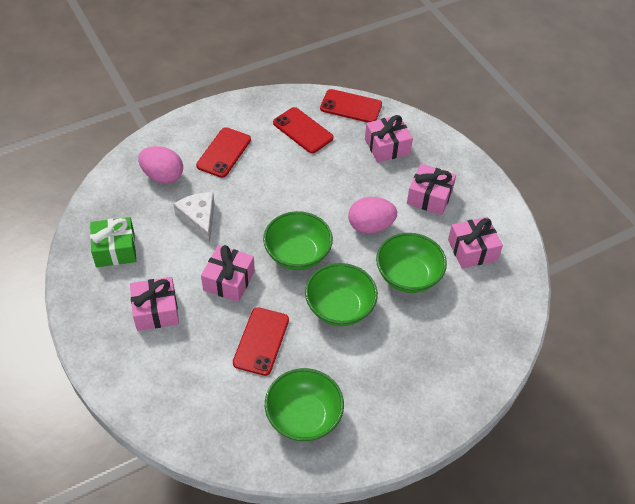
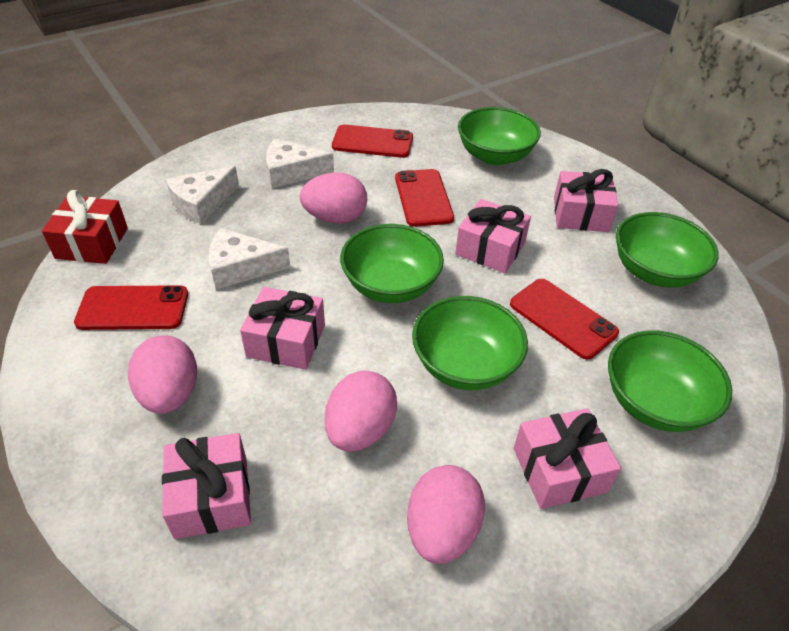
green bowl: [263,211,333,270] [265,368,344,442] [305,263,378,326] [376,233,447,293] = 4 -> [340,224,444,303] [412,296,528,390] [458,107,541,166] [608,330,732,432] [616,212,719,288] = 5
green gift: [90,217,136,267] = 1 -> none = 0
pink egg: [138,146,183,184] [348,197,397,234] = 2 -> [128,335,197,414] [299,172,367,224] [324,371,397,452] [407,465,485,564] = 4
red gift: none = 0 -> [42,190,128,264] = 1
white cheese: [173,192,215,244] = 1 -> [166,166,239,224] [209,228,290,289] [266,138,334,188] = 3

